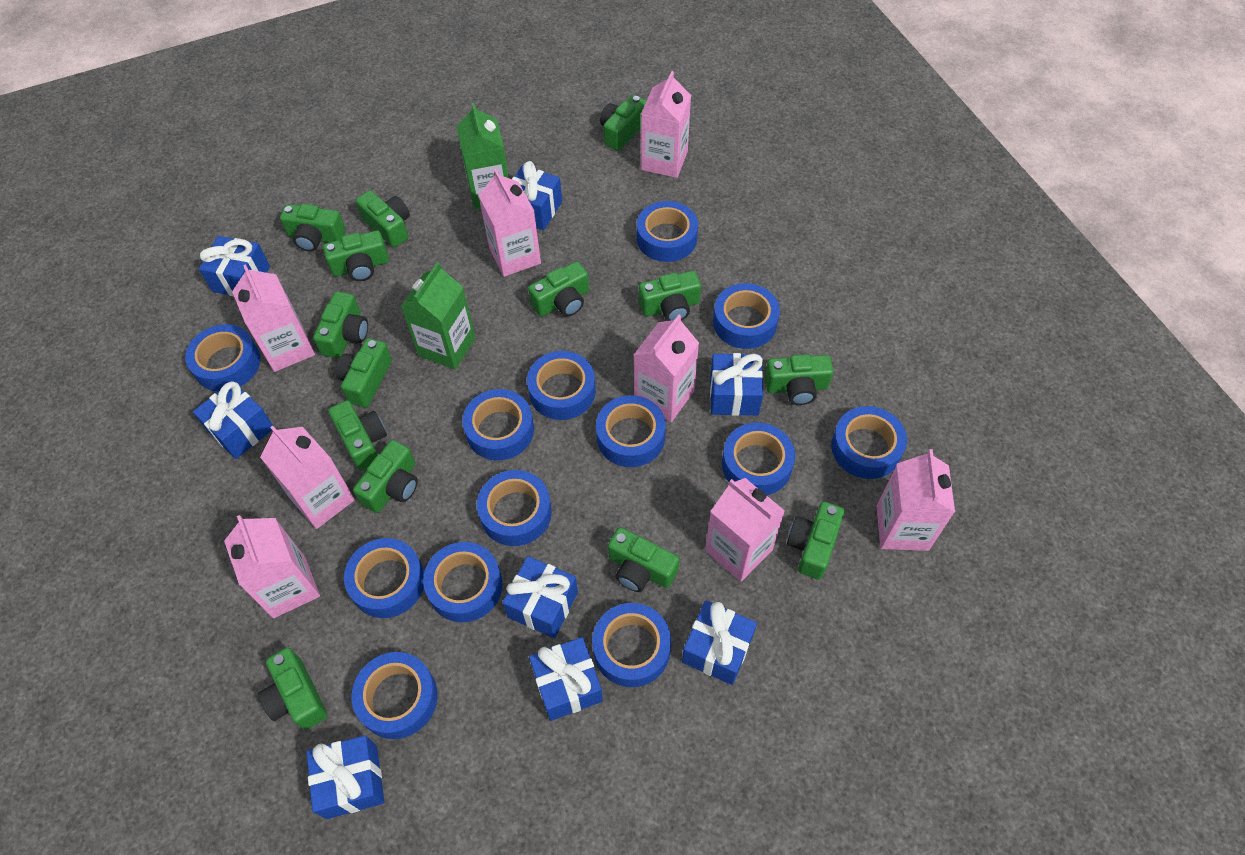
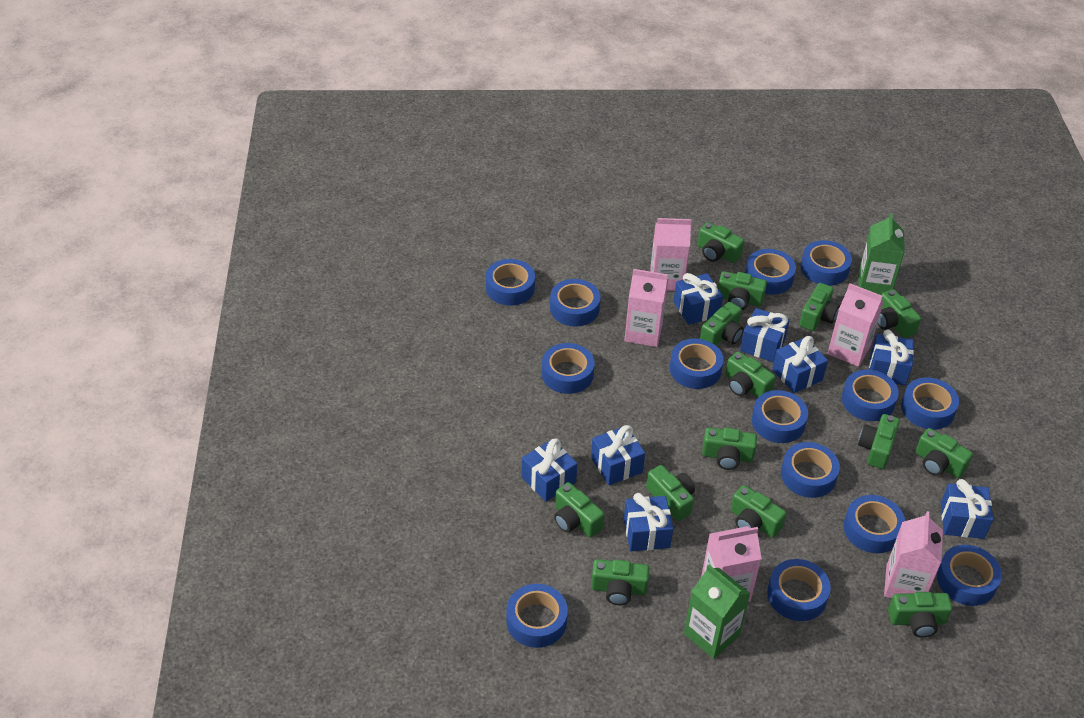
blue tape: [185,324,260,392] [344,538,424,618] [352,652,438,739] [423,542,503,622] [462,389,534,461] [477,470,552,546] [527,351,596,420] [592,603,671,687] [596,395,666,467] [637,201,698,262] [713,283,780,349] [722,422,795,495] [831,406,907,479] = 13 -> [486,259,535,306] [506,584,568,648] [542,343,594,394] [550,279,600,327] [670,339,724,389] [745,249,796,295] [752,390,808,443] [767,559,831,621] [781,442,840,498] [801,240,852,286] [842,369,899,421] [843,495,905,553] [901,377,959,430] [937,545,1002,606] = 14
pink carton: [224,515,320,618] [232,264,315,372] [260,426,355,529] [478,169,541,277] [634,315,699,422] [641,71,691,178] [705,478,785,582] [877,449,955,551] = 8 -> [624,269,668,347] [650,218,691,291] [701,526,762,602] [827,283,884,367] [884,511,943,598] = 5

